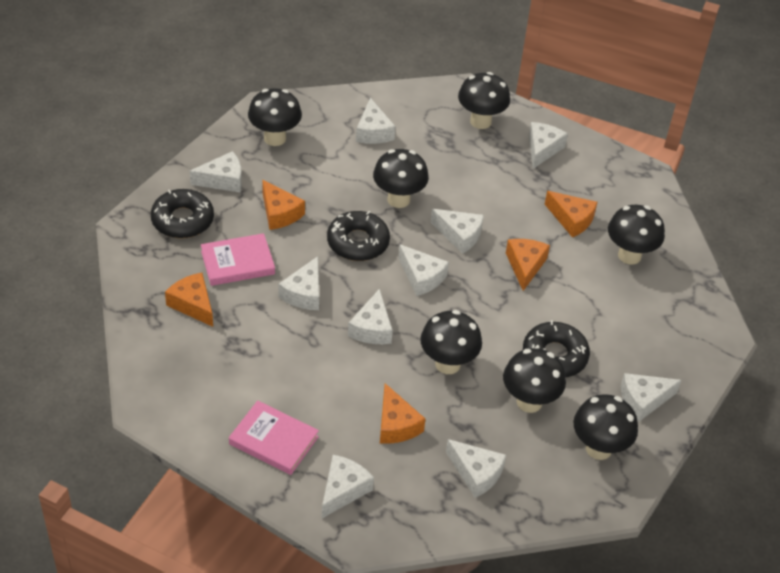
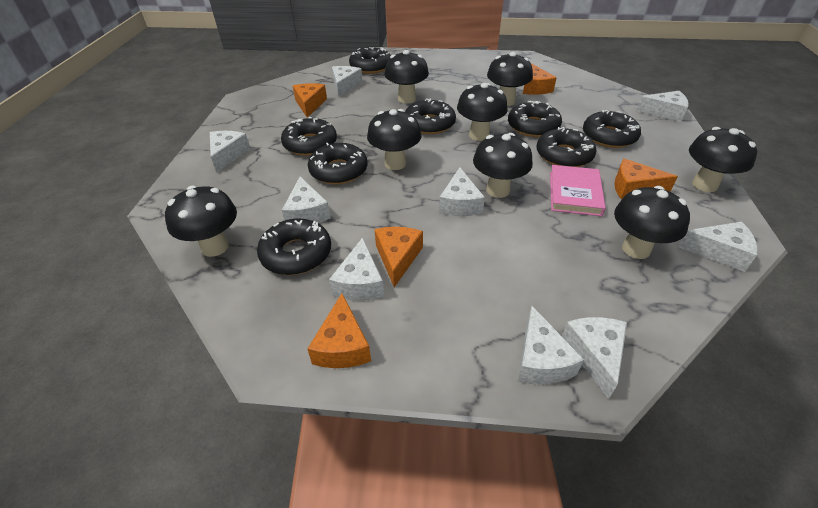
black donut: [151,189,214,238] [327,211,390,261] [523,320,590,377] = 3 -> [257,218,331,275] [281,117,337,156] [308,143,367,185] [349,47,391,74] [405,98,456,134] [508,101,562,137] [536,127,597,167] [583,110,641,148] = 8
black mushroom: [248,88,302,146] [373,149,429,208] [420,310,482,374] [458,72,510,129] [503,348,566,413] [573,394,638,460] [608,205,665,265] = 7 -> [165,186,237,257] [367,109,421,170] [384,50,429,104] [457,83,508,141] [473,133,533,198] [487,52,533,106] [614,186,690,259] [689,127,757,192] = 8
pink book: [201,233,275,286] [229,400,319,475] = 2 -> [550,165,606,216] = 1
white cheese: [190,151,242,192] [278,256,319,310] [322,455,374,518] [348,289,393,344] [356,98,396,144] [398,244,449,296] [431,209,484,254] [446,439,506,498] [529,122,568,169] [620,373,682,422] = 10 -> [210,131,250,173] [282,177,331,223] [329,237,384,301] [332,66,363,97] [439,168,485,216] [518,306,584,384] [562,317,627,399] [636,91,689,122] [678,222,758,272] = 9

